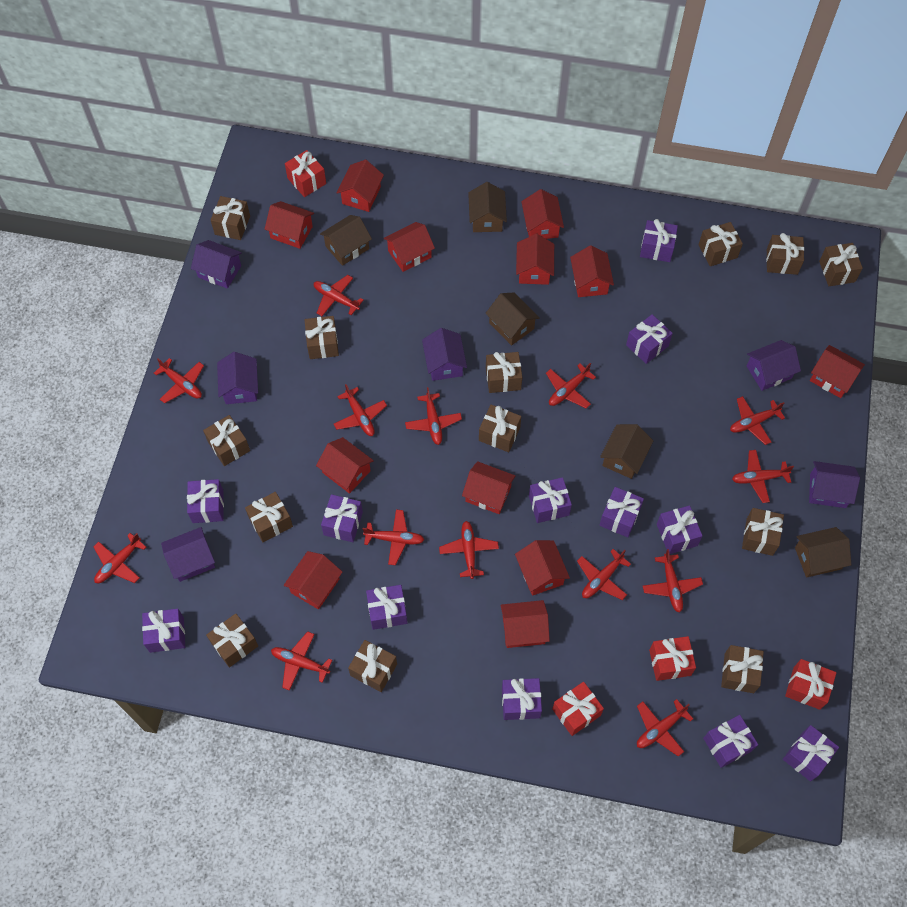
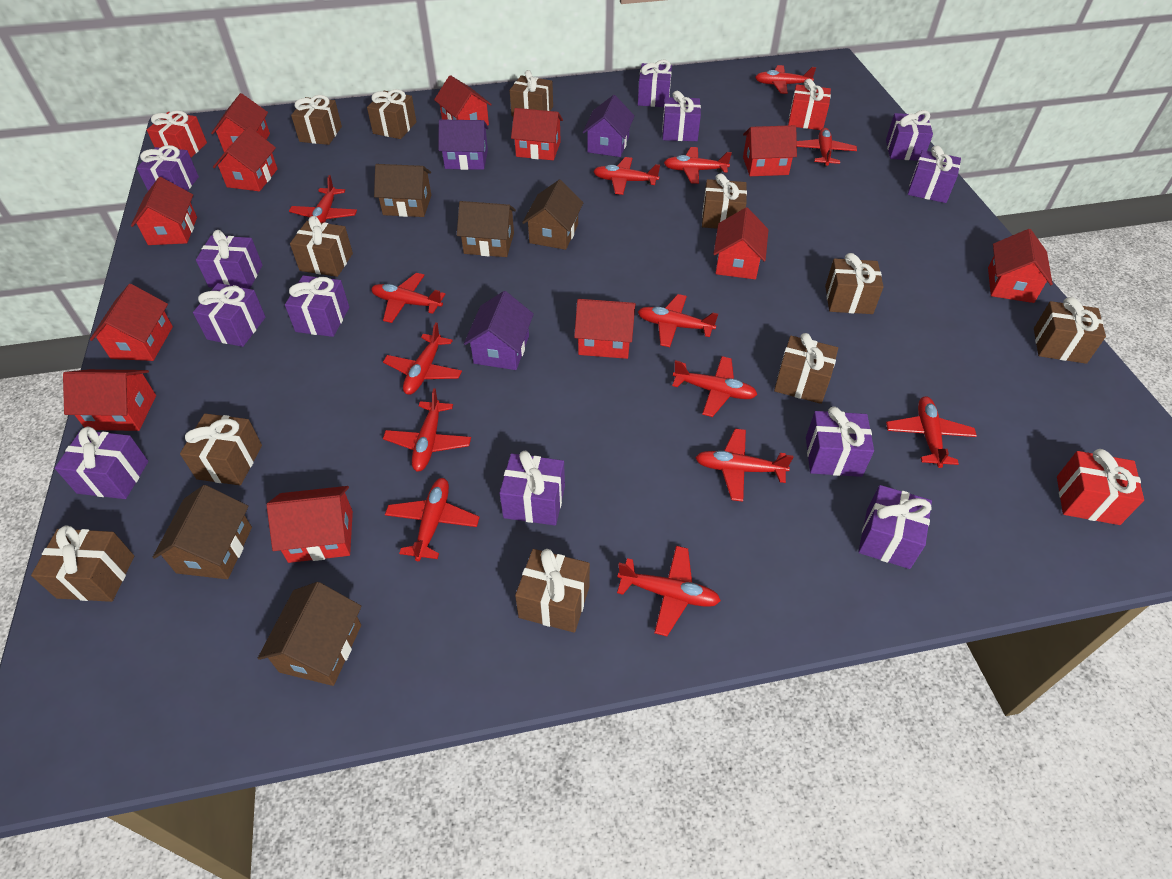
brown gift: [203,415,250,466] [206,614,258,668] [211,196,250,240] [245,492,293,542] [305,316,339,359] [348,640,397,692] [479,405,521,452] [486,352,522,393] [699,222,743,266] [721,645,764,693] [742,508,784,556] [766,233,804,275] [819,243,863,286] = 13 -> [31,526,134,602] [180,413,262,485] [290,216,353,277] [291,95,342,145] [367,89,416,139] [510,70,553,117] [515,549,590,633] [702,173,747,229] [774,333,838,404] [825,253,884,314] [1034,297,1106,364] = 11
purple house: [161,527,215,582] [191,240,242,289] [217,352,258,404] [422,328,467,381] [747,340,801,391] [809,461,860,508] = 6 -> [438,120,489,170] [464,291,534,370] [583,95,635,157] = 3
red gift: [285,150,326,197] [552,682,604,736] [649,636,696,681] [785,659,837,710] = 4 -> [147,110,207,157] [788,79,831,130] [1057,449,1144,525] = 3

